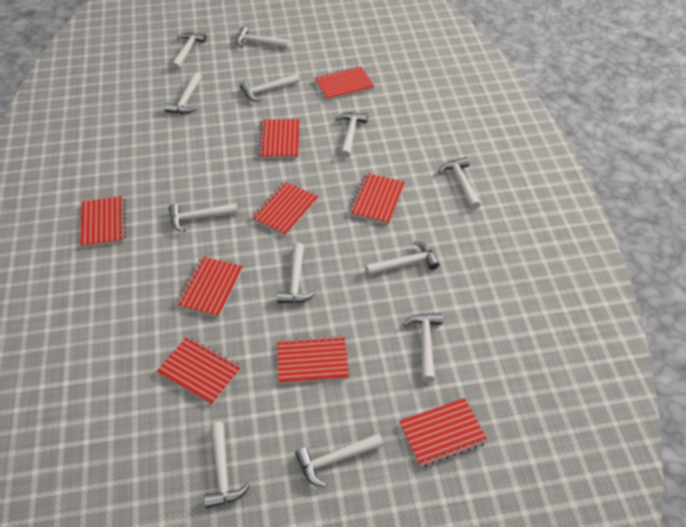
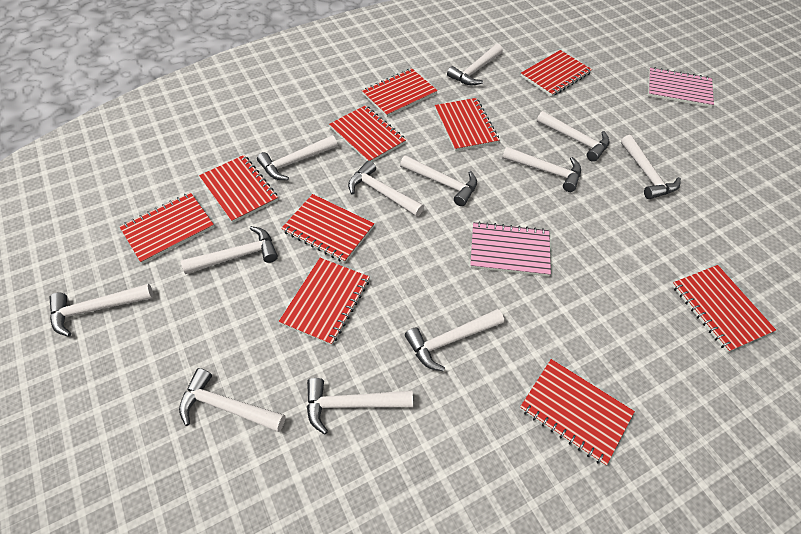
pink notebook: none = 0 -> [470,221,551,277] [648,67,714,108] = 2
red notebook: [80,196,126,248] [157,336,241,405] [177,256,243,318] [252,182,319,236] [258,119,299,159] [277,335,349,384] [315,66,375,101] [349,173,405,225] [399,398,488,467] = 9 -> [119,192,214,264] [199,155,278,223] [279,258,370,345] [281,194,374,263] [329,105,406,162] [362,68,438,117] [435,98,499,151] [520,359,635,466] [521,50,592,97] [672,265,776,352] = 10

